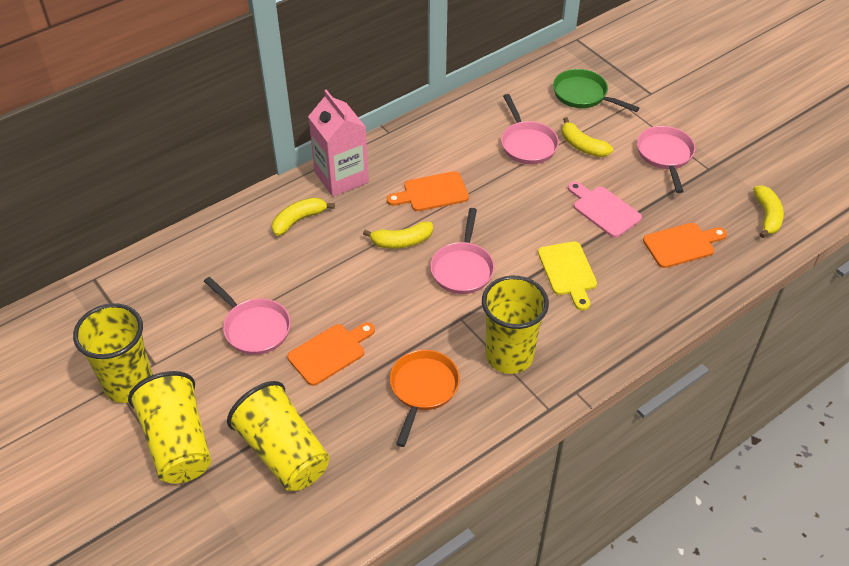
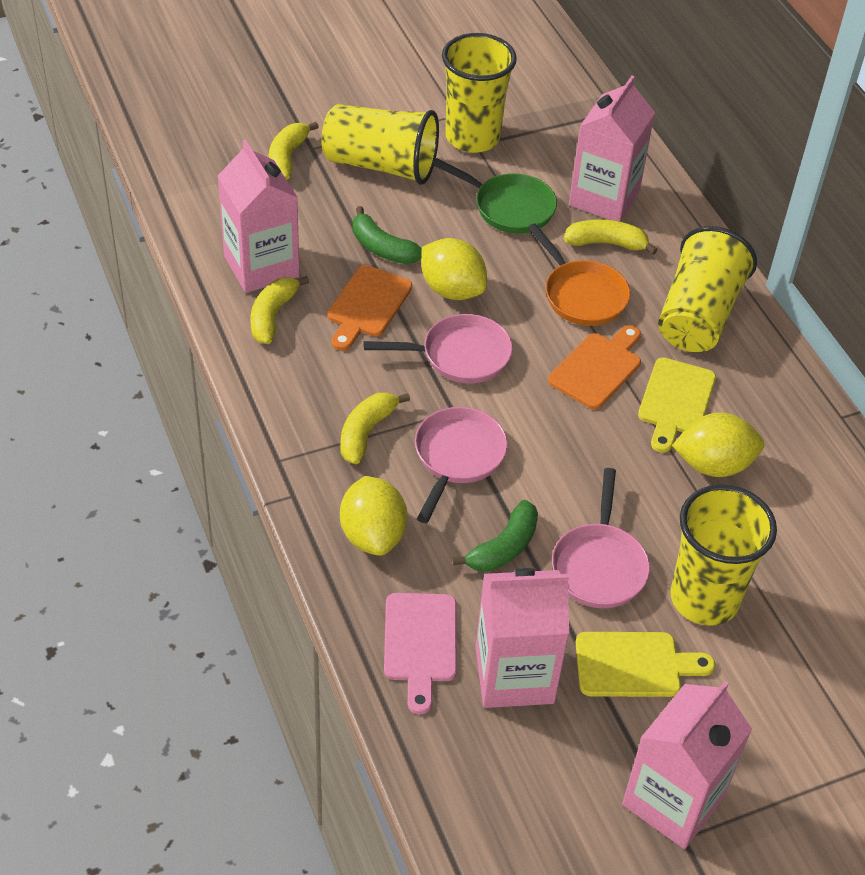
green banana: none = 0 -> [353,206,422,264] [452,500,538,572] = 2
orange cutting board: [287,322,375,386] [387,171,469,211] [643,223,727,268] = 3 -> [327,265,412,351] [548,325,641,410] = 2
pink carton: [308,90,369,197] = 1 -> [218,140,300,293] [475,568,569,708] [569,76,655,222] [622,681,752,849] = 4
pink pan: [204,277,291,355] [430,208,494,294] [501,94,559,164] [637,126,695,193] = 4 -> [364,314,513,383] [415,407,508,523] [552,468,650,608] = 3
yellow cutting board: [538,241,597,311] = 1 -> [576,632,715,697] [638,357,716,453] = 2
yellow lemon: none = 0 -> [340,476,408,556] [421,238,487,300] [672,412,764,477] = 3

